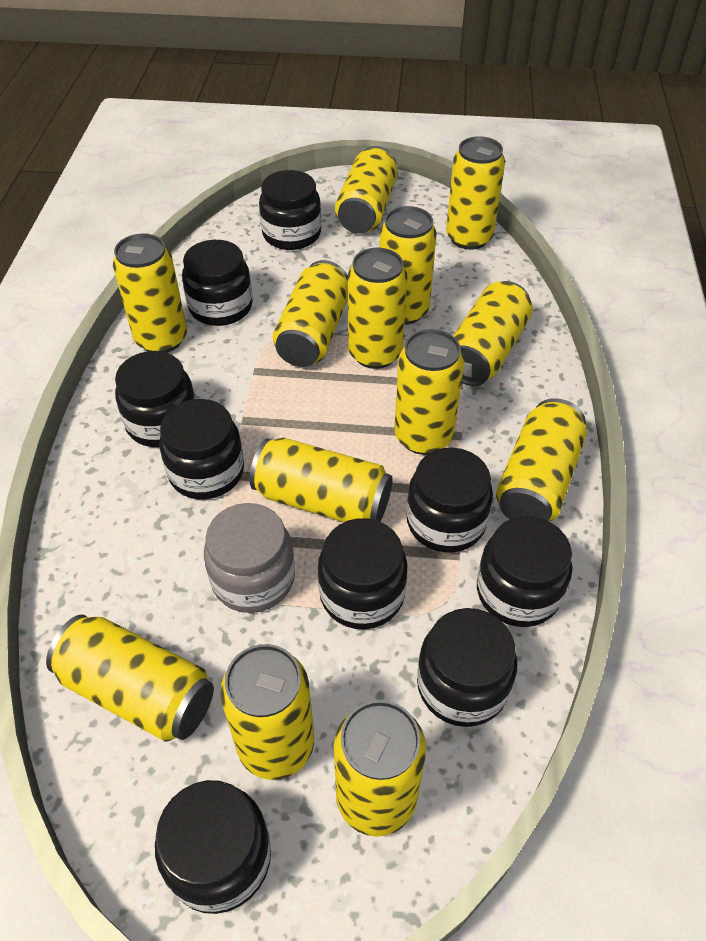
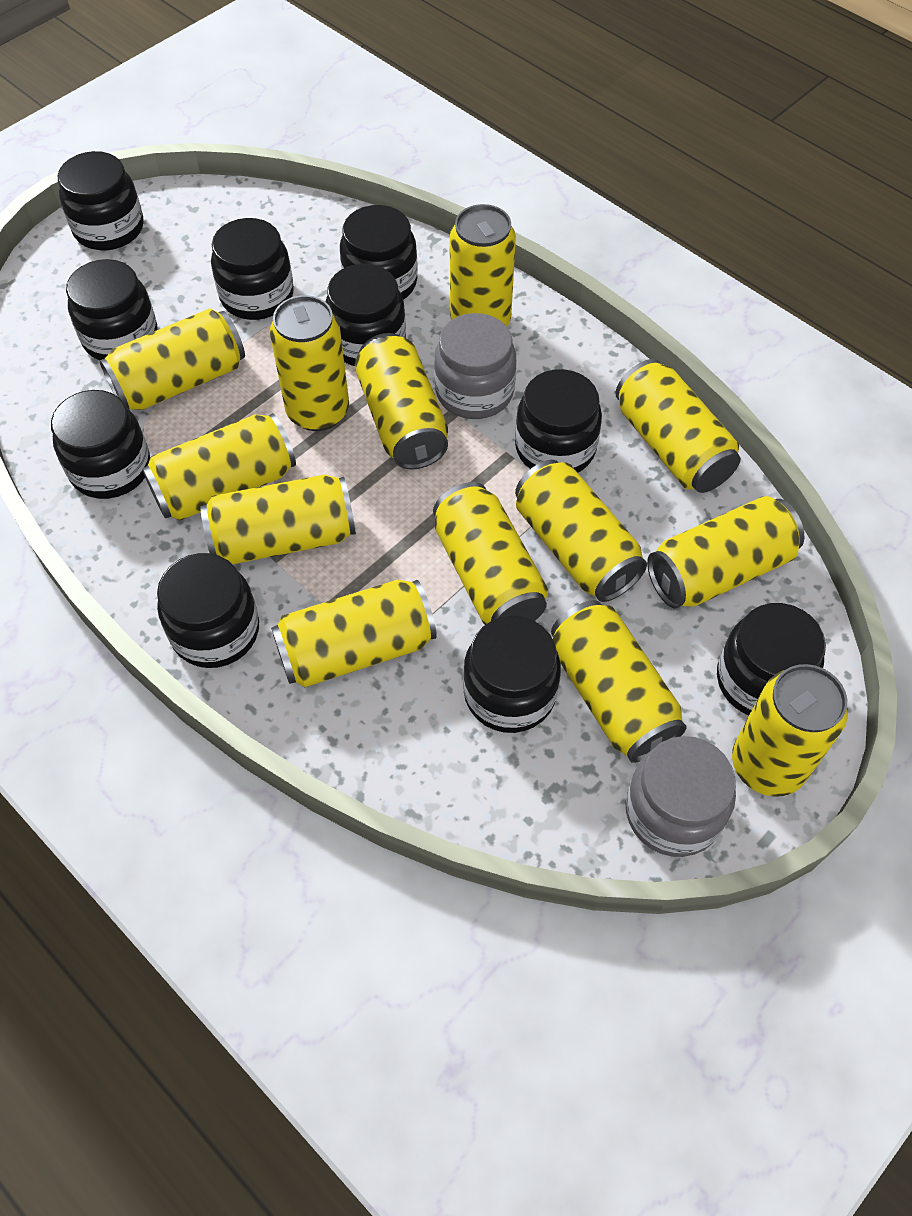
black jar: [115,351,196,447] [155,780,271,914] [159,399,244,499] [182,240,253,326] [259,170,321,250] [318,518,407,629] [407,448,493,553] [417,608,517,727] [477,516,572,627] = 9 -> [51,390,150,499] [58,151,144,250] [66,259,158,361] [157,553,259,668] [211,218,294,320] [326,264,406,366] [340,205,418,300] [463,616,561,733] [515,369,602,473] [717,603,826,715] = 10
grey jar: [204,503,295,613] = 1 -> [434,313,516,419] [625,736,736,857] = 2

